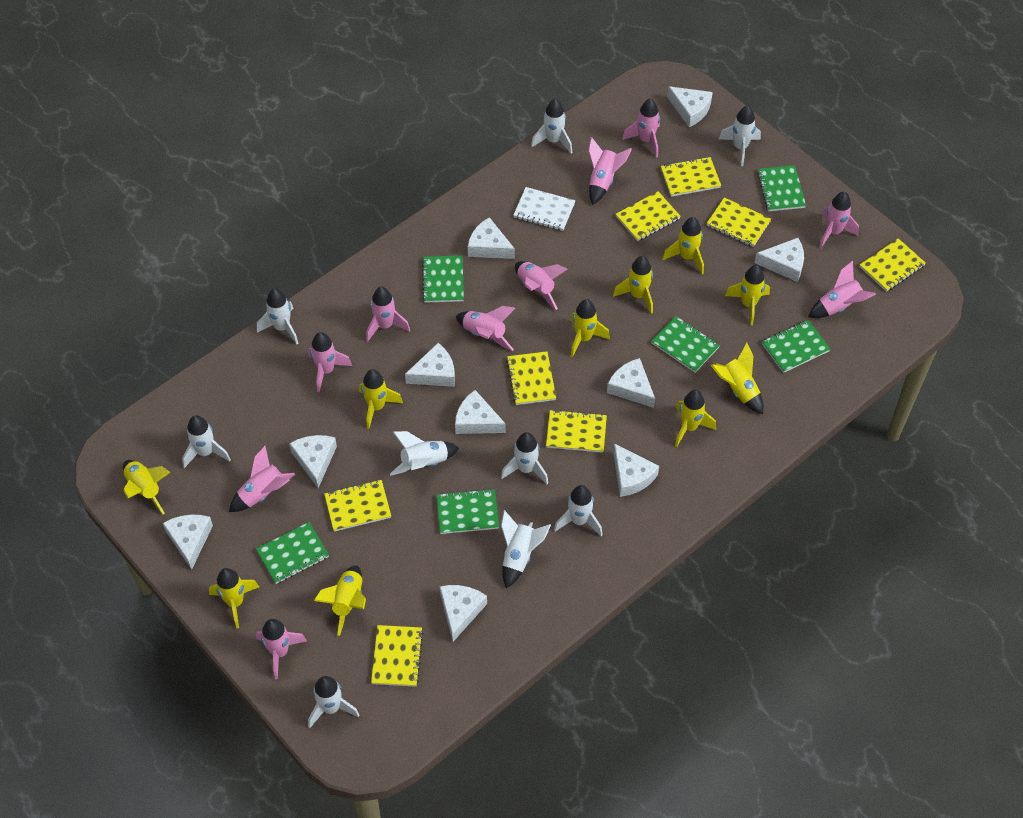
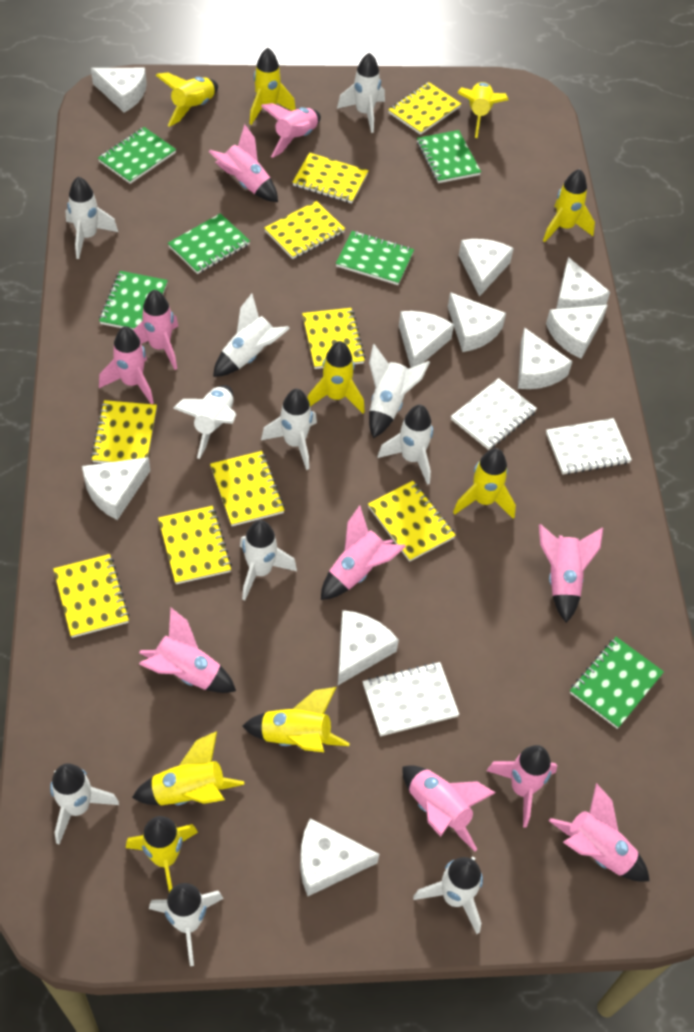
white notebook: [513,187,575,231] = 1 -> [363,662,459,736] [451,378,537,450] [546,418,632,475] = 3
white rocket: [182,415,231,468] [257,289,299,345] [308,676,359,728] [390,431,459,476] [501,432,548,484] [501,510,551,589] [531,99,572,154] [554,485,603,536] [719,106,761,166] = 9 -> [50,763,119,844] [65,176,118,259] [149,883,224,966] [173,385,236,459] [213,294,290,377] [240,520,297,600] [261,389,317,470] [337,52,385,133] [369,344,430,438] [378,405,433,485] [413,856,483,934] = 11
yellow notebook: [324,480,391,532] [371,625,423,687] [506,351,556,405] [546,410,607,453] [616,191,681,241] [661,157,721,197] [707,197,771,247] [860,238,926,292] = 8 -> [53,554,130,638] [91,400,157,463] [158,506,232,584] [210,451,285,526] [264,201,345,259] [293,153,368,203] [302,308,365,369] [368,481,456,562] [388,82,461,135] = 9
yellow rocket: [123,460,171,514] [209,568,259,628] [314,565,366,636] [359,369,403,429] [570,299,610,357] [613,256,653,314] [662,217,704,274] [675,390,716,447] [711,343,764,414] [725,265,770,326] = 10 -> [126,816,198,892] [132,731,244,805] [156,73,218,127] [242,687,350,752] [249,48,296,125] [307,341,365,413] [453,448,516,519] [457,82,508,138] [543,169,595,242] = 9

